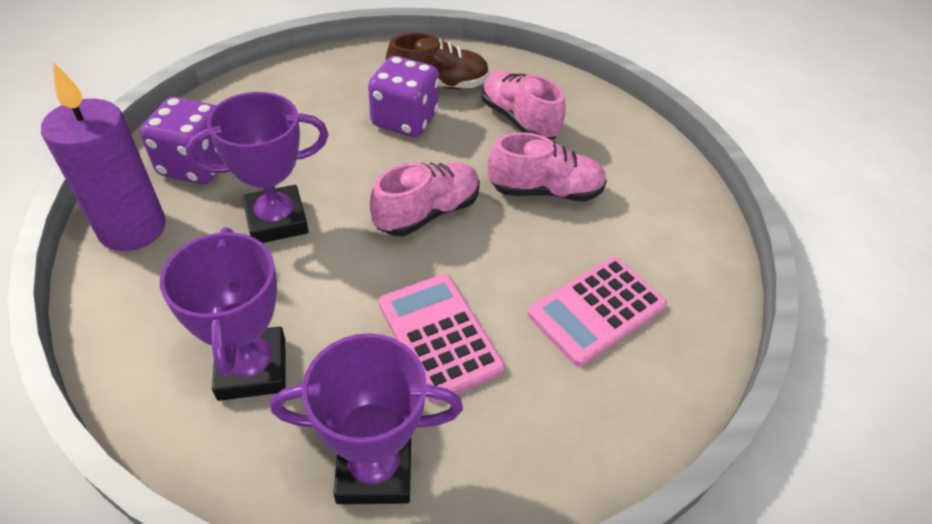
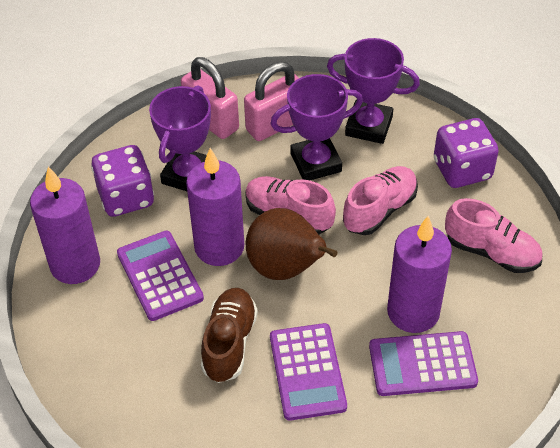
brown pear: none = 0 -> [246,208,338,280] = 1
pink calculator: [379,274,505,403] [528,257,667,366] = 2 -> none = 0
pink padlock: none = 0 -> [181,57,239,139] [244,62,299,141] = 2
purple calculator: none = 0 -> [117,231,204,321] [270,323,347,421] [369,331,478,396] = 3
purple candle: [41,62,166,251] = 1 -> [30,166,100,284] [186,148,244,266] [387,216,452,333] = 3

